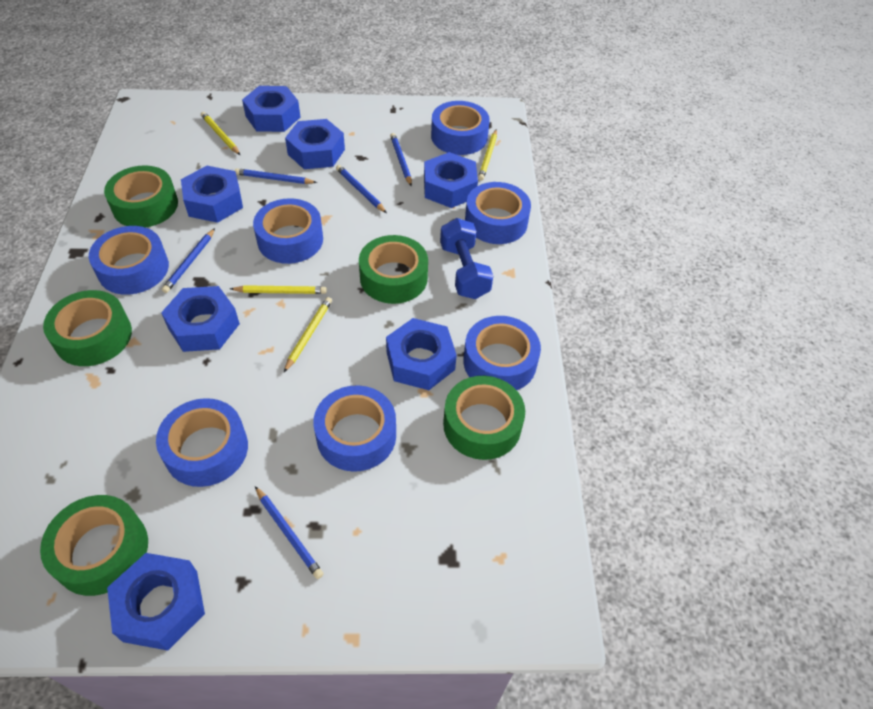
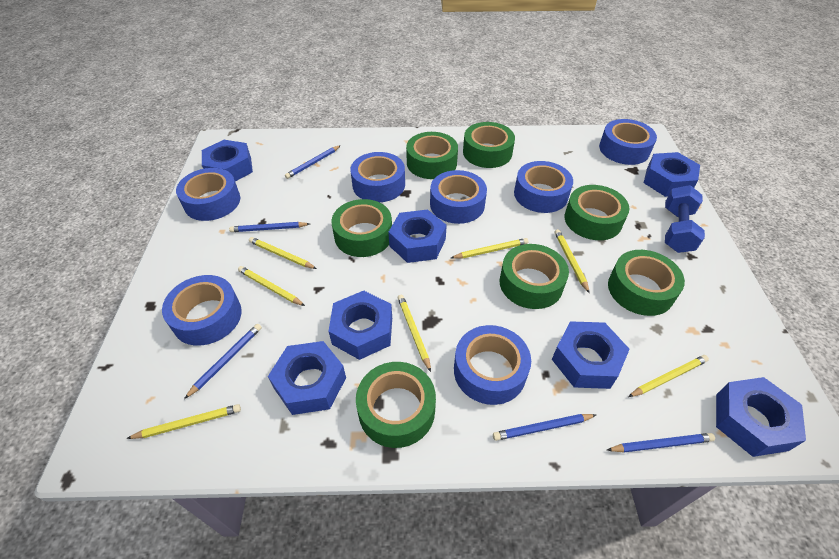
green tape: [40,495,148,596] [43,290,132,366] [104,165,178,227] [359,235,428,304] [443,376,525,460] = 5 -> [331,199,392,257] [356,362,436,448] [406,132,458,179] [463,122,515,168] [500,244,569,309] [565,185,630,240] [608,250,685,316] = 7
yellow pencil: [201,112,240,155] [230,285,327,294] [284,297,332,372] [478,129,497,181] = 4 -> [126,404,241,439] [238,266,305,306] [249,237,317,269] [398,295,431,372] [451,238,528,259] [554,229,590,293] [628,355,709,397] = 7

